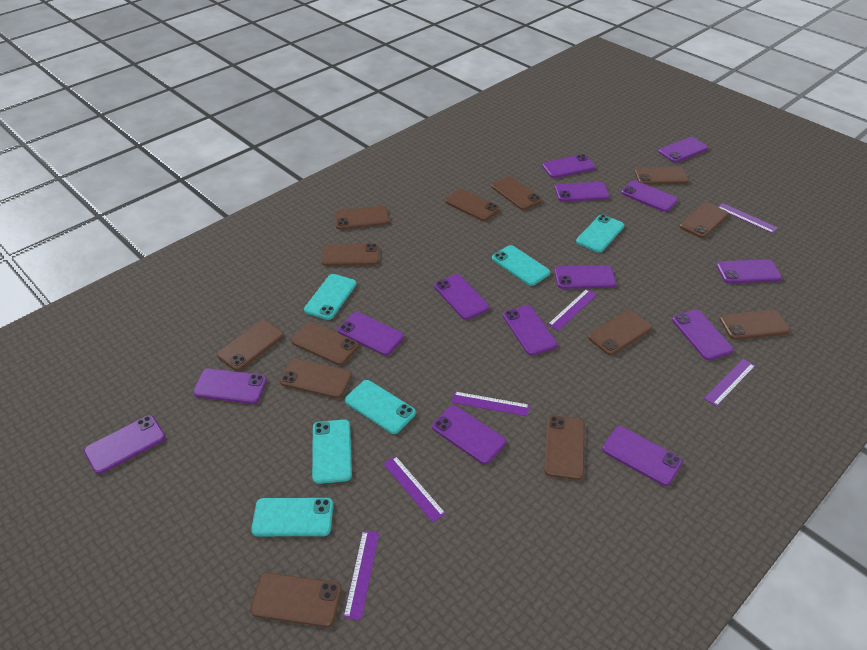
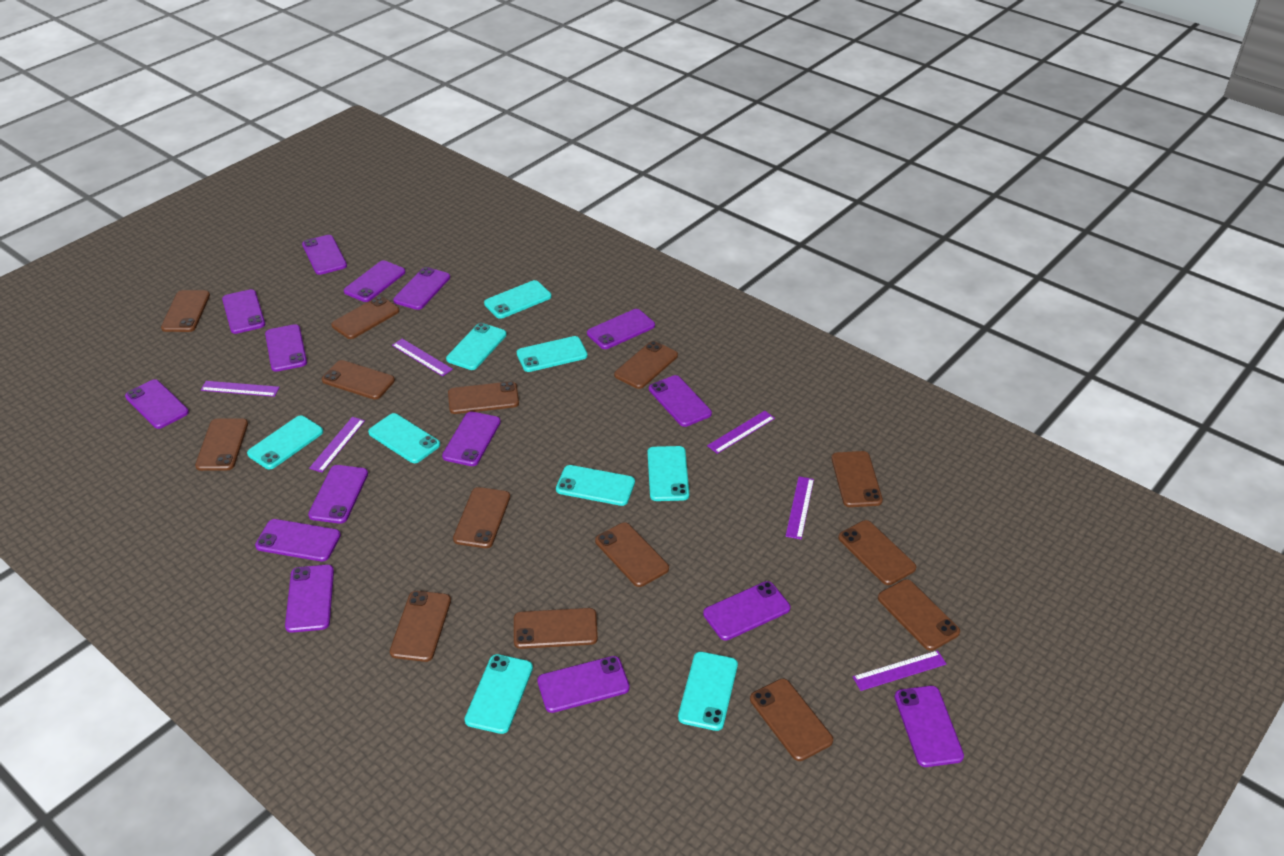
brown phone: [217,320,284,371] [250,573,342,627] [280,359,352,398] [291,322,359,365] [322,244,379,266] [334,206,389,230] [445,188,500,221] [491,176,542,210] [544,415,585,480] [588,310,652,355] [634,167,689,184] [679,203,728,238] [720,309,790,340] = 13 -> [161,290,210,332] [195,418,248,471] [322,360,395,399] [331,296,399,339] [390,591,451,662] [448,381,519,414] [453,487,510,548] [514,608,598,649] [595,522,669,587] [614,341,678,389] [750,679,833,761] [832,451,883,507] [838,520,916,585] [878,579,960,651] = 14
purple phone: [84,415,165,474] [193,368,267,404] [338,312,404,355] [432,405,506,464] [434,274,489,320] [503,305,557,355] [542,154,595,178] [554,265,616,289] [555,182,610,201] [602,426,683,486] [621,180,678,212] [658,137,708,163] [672,310,733,360] [717,259,782,283] = 14 -> [125,379,189,429] [222,289,265,334] [255,519,341,562] [265,324,307,372] [285,565,334,633] [302,235,347,275] [308,465,368,524] [344,260,405,302] [393,267,450,310] [442,411,501,466] [537,656,630,713] [587,309,655,349] [649,375,712,427] [703,581,790,641] [895,686,964,767] = 15
turquoise phone: [251,498,333,536] [304,274,357,320] [312,420,352,484] [345,380,416,434] [492,245,550,286] [576,215,624,253] = 6 -> [247,416,323,469] [368,413,440,463] [446,323,507,370] [465,654,533,734] [484,280,551,319] [517,336,588,372] [556,465,635,506] [648,446,689,501] [678,652,738,731] = 9

